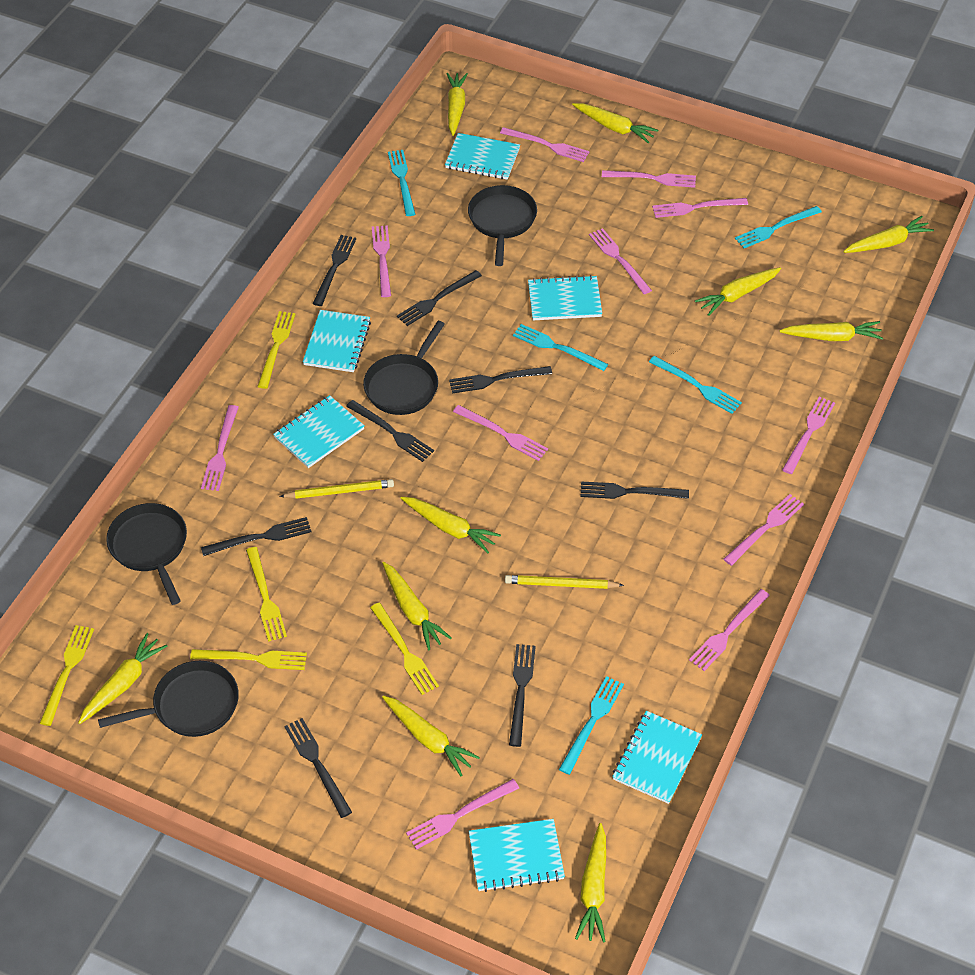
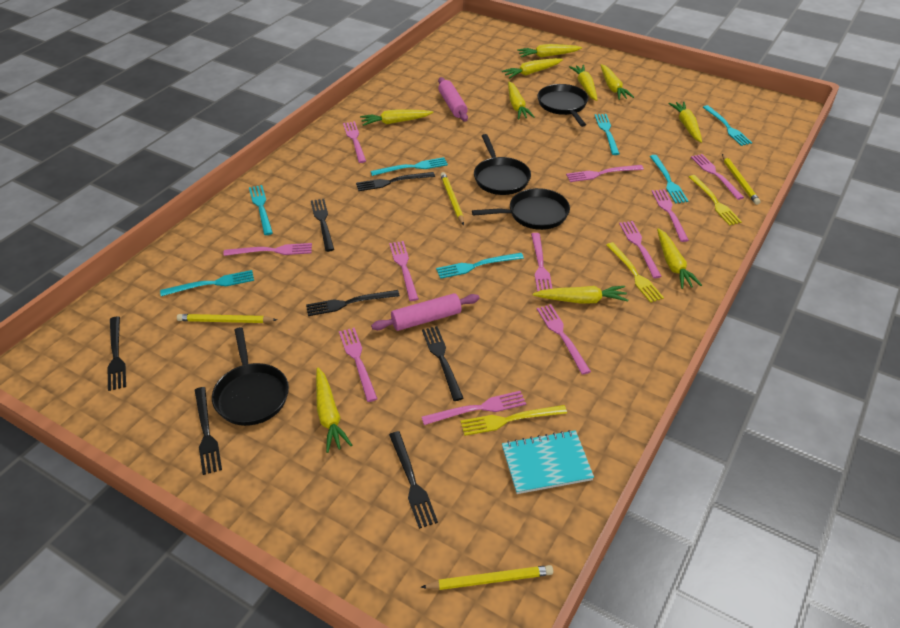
black fork: [201,517,311,556] [284,718,352,818] [313,235,356,306] [346,400,434,462] [397,270,482,326] [449,366,552,394] [509,644,536,747] [581,481,689,499] = 8 -> [107,316,126,391] [195,387,222,475] [306,290,400,316] [311,199,334,252] [356,172,435,191] [389,431,438,529] [422,326,464,401] = 7
pink rolling pin: none = 0 -> [371,293,480,331] [438,77,468,122] = 2
turquoise fork: [388,150,415,216] [513,324,608,371] [559,676,624,775] [649,356,742,414] [735,206,822,248] = 5 -> [160,270,254,296] [249,185,273,235] [370,157,448,176] [436,253,524,279] [595,114,620,155] [650,155,688,204] [703,105,752,146] = 7
turquoise notebook: [273,395,365,468] [303,310,371,372] [445,133,520,180] [469,819,565,892] [528,275,602,320] [612,711,702,804] = 6 -> [502,430,594,494] = 1
yellow fork: [40,625,94,726] [190,649,307,670] [246,547,287,642] [257,311,296,389] [370,603,439,695] = 5 -> [460,405,567,436] [606,242,664,303] [689,175,742,226] = 3
yellow pencil: [279,479,394,499] [505,575,624,589] = 2 -> [177,314,277,323] [421,565,553,590] [440,172,464,225] [722,154,760,205] = 4

